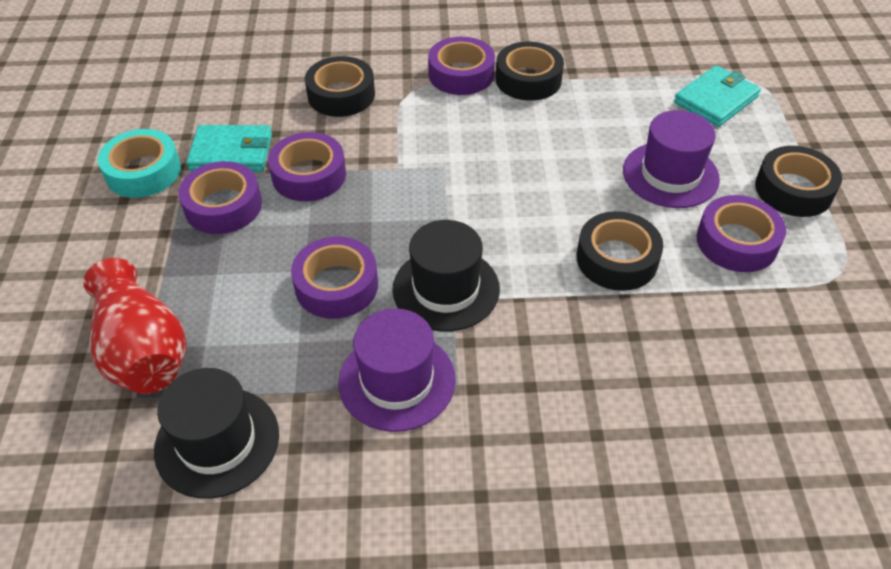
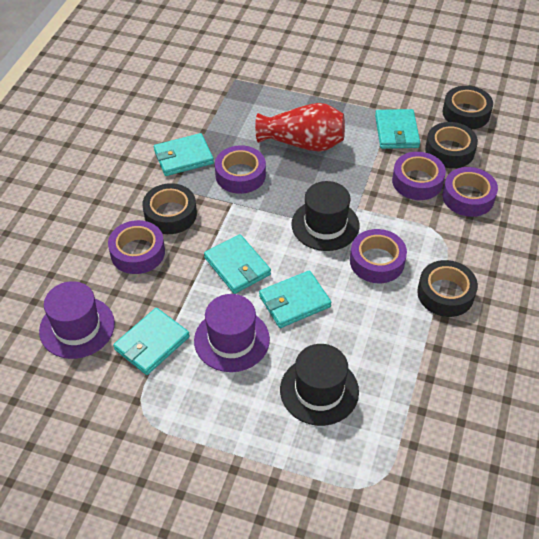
turquoise tape: [98,129,181,198] = 1 -> none = 0
turquoise wallet: [186,125,272,172] [674,65,761,127] = 2 -> [113,308,190,375] [154,133,214,176] [204,234,271,294] [259,270,332,328] [375,109,420,149] = 5

